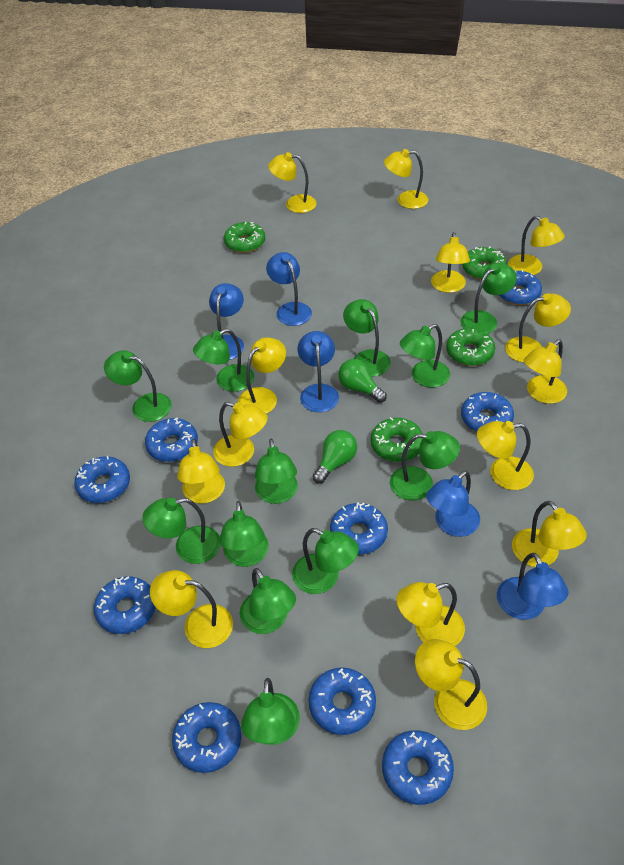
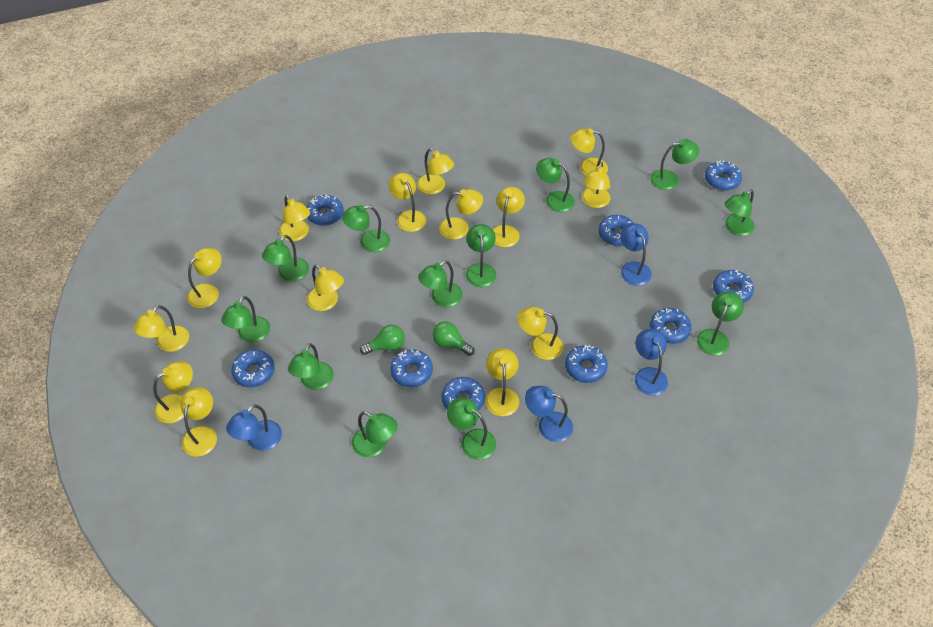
blue lamp: [209,283,244,360] [266,252,312,326] [298,331,339,412] [426,471,480,537] [497,553,568,620] = 5 -> [226,404,282,451] [525,386,573,442] [620,223,652,286] [635,328,668,396] = 4
green donut: [224,222,265,253] [371,417,423,462] [446,328,495,366] [462,246,507,280] = 4 -> none = 0

